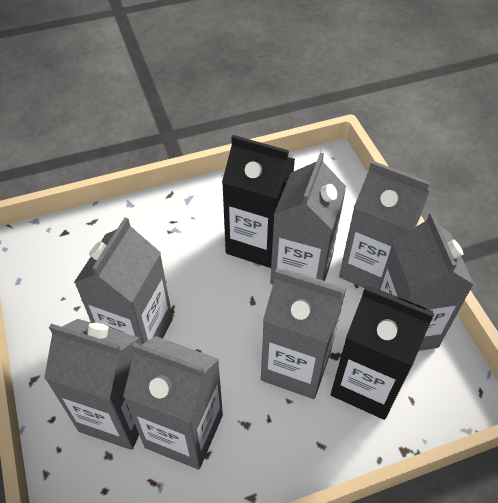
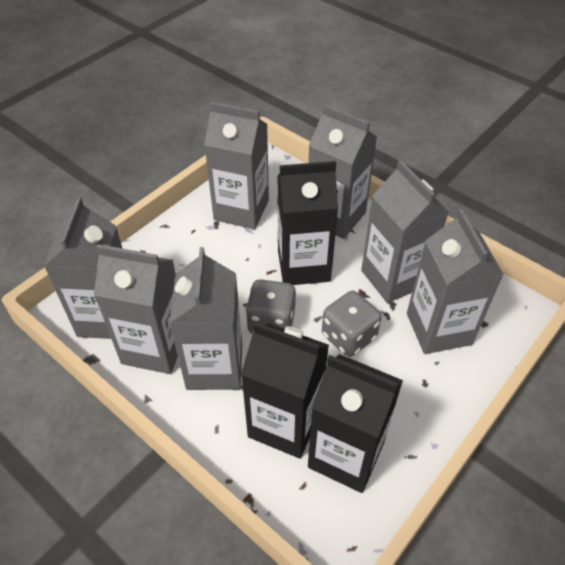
black carton: [222,135,295,268] [331,286,434,420] = 2 -> [241,322,329,459] [277,161,338,285] [308,354,403,493] = 3
grey dice: none = 0 -> [246,279,296,334] [322,291,381,357] = 2

